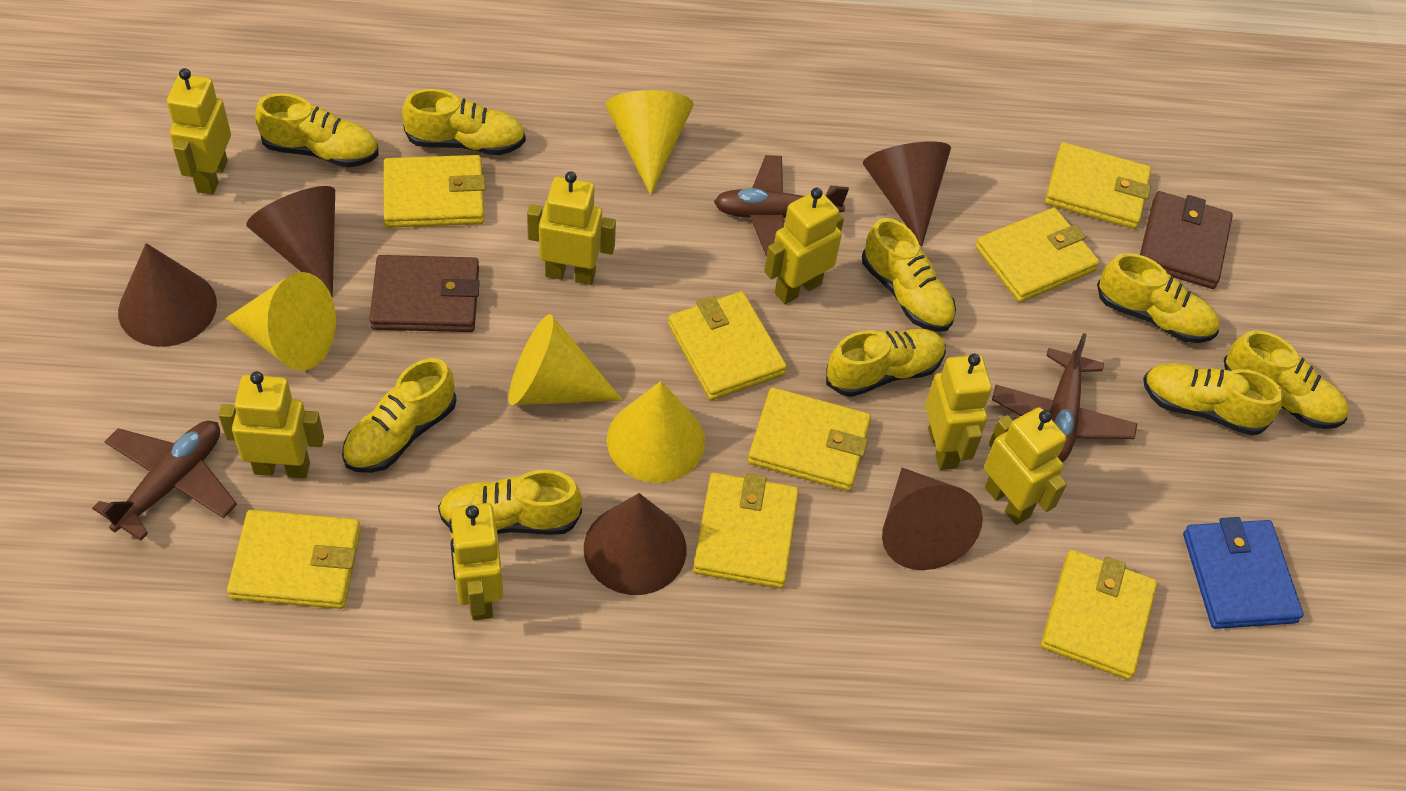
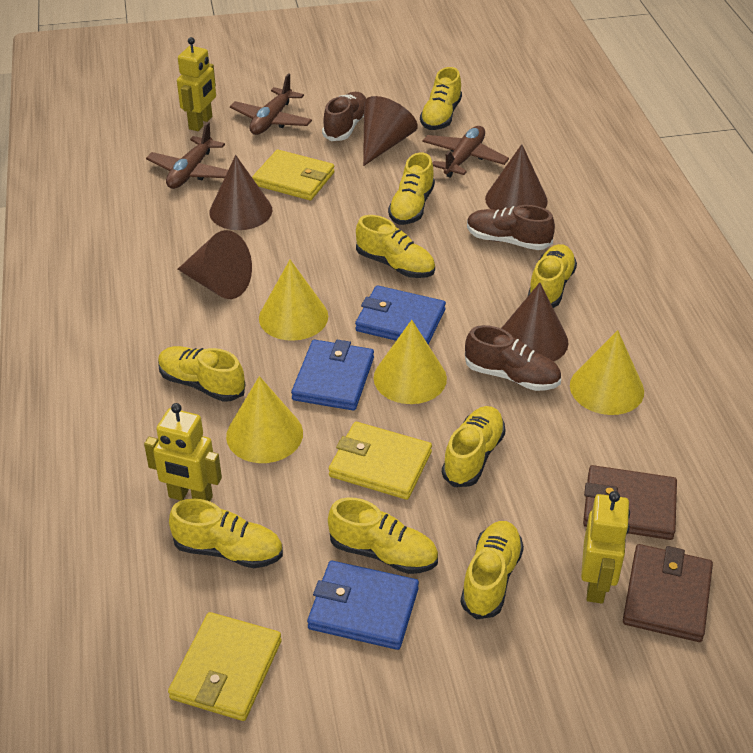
blue wallet: [1183,517,1303,629] = 1 -> [291,340,374,411] [307,561,419,650] [355,285,446,344] = 3
brown shoe: none = 0 -> [322,92,366,141] [465,325,561,391] [467,205,555,250] = 3
yellow robot: [167,68,231,195] [219,371,324,478] [449,503,503,620] [527,171,616,285] [764,188,844,304] [925,354,992,470] [984,407,1067,525] = 7 -> [144,403,222,501] [177,37,216,131] [581,491,630,604] = 3
yellow wallet: [227,510,361,609] [384,155,486,228] [668,291,787,400] [693,473,799,589] [748,387,871,491] [975,208,1100,302] [1041,550,1157,680] [1045,142,1151,229] = 8 -> [168,612,282,721] [252,150,334,200] [329,422,432,500] = 3

